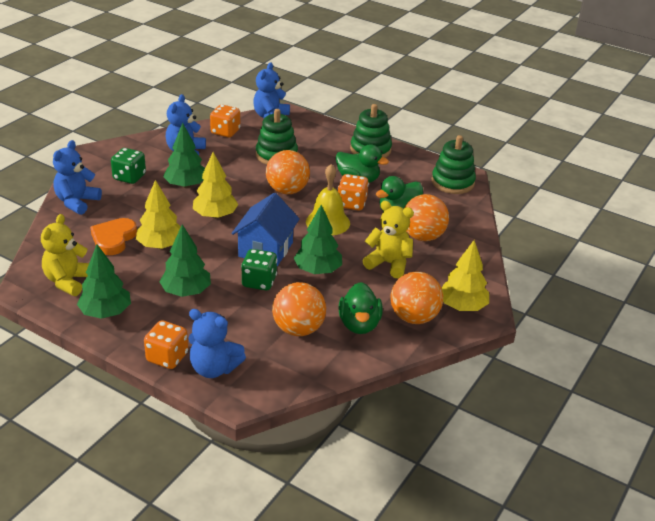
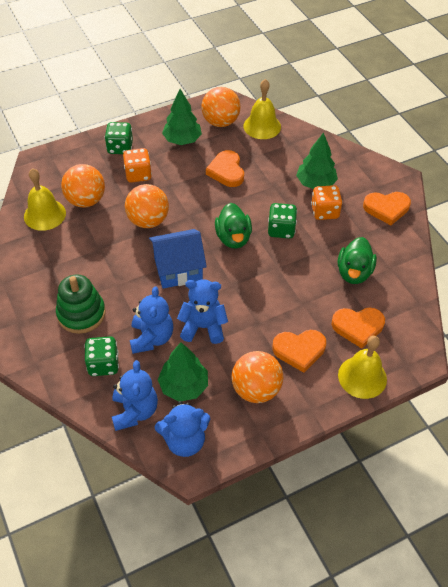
green dice: [111,148,146,184] [241,249,277,290] = 2 -> [84,336,119,376] [105,122,133,154] [268,203,297,239] = 3
green duck: [336,145,389,183] [338,282,383,334] [376,176,423,212] = 3 -> [215,203,252,249] [338,237,377,284] = 2
green stacking toy: [256,109,298,165] [350,104,392,158] [432,135,476,194] = 3 -> [56,274,106,334] = 1
green tree: [77,244,131,319] [159,224,211,297] [163,123,205,188] [294,205,342,274] = 4 -> [158,342,208,401] [162,89,202,145] [296,132,338,189] = 3
orange dice: [144,320,188,369] [210,105,240,137] [338,174,369,211] = 3 -> [123,148,152,183] [311,185,343,220] = 2
orange heart: [90,218,137,255] = 1 -> [206,150,244,187] [272,330,326,373] [332,308,385,349] [363,192,411,225] = 4
yellow bell: [306,164,350,236] = 1 -> [24,168,66,231] [244,79,281,139] [338,336,387,399] = 3
yellow teddy bear: [41,214,89,296] [363,201,414,279] = 2 -> none = 0
yellow tree: [136,180,181,249] [193,152,238,219] [442,240,489,311] = 3 -> none = 0

